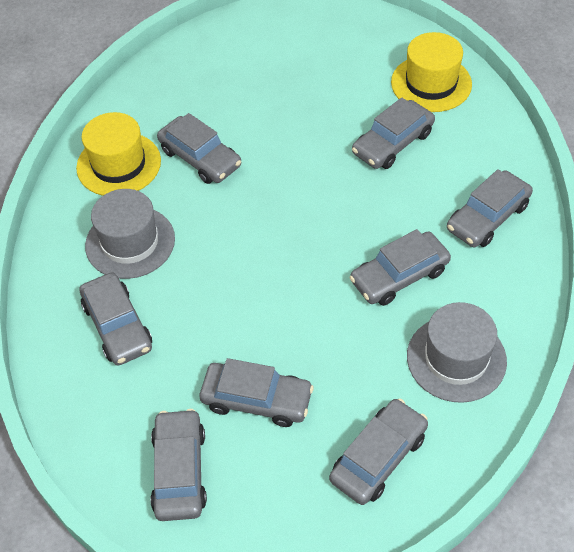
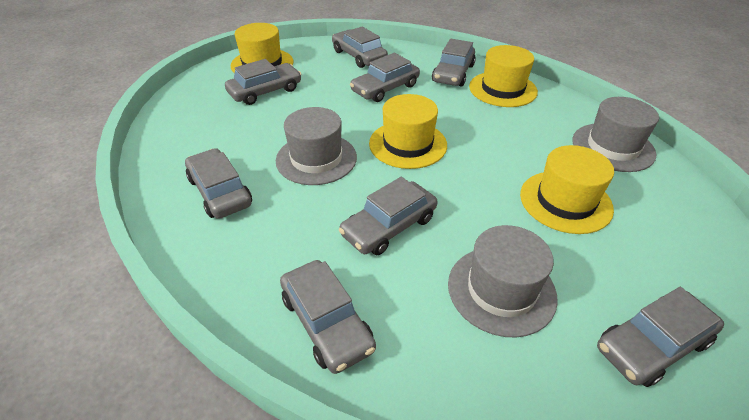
grey hat: [85,189,175,279] [407,302,507,403] = 2 -> [276,107,357,185] [448,225,558,337] [572,97,659,172] = 3
yellow hat: [76,112,161,196] [391,32,472,112] = 2 -> [231,23,293,73] [369,94,447,169] [469,45,538,107] [520,145,614,234] = 4

